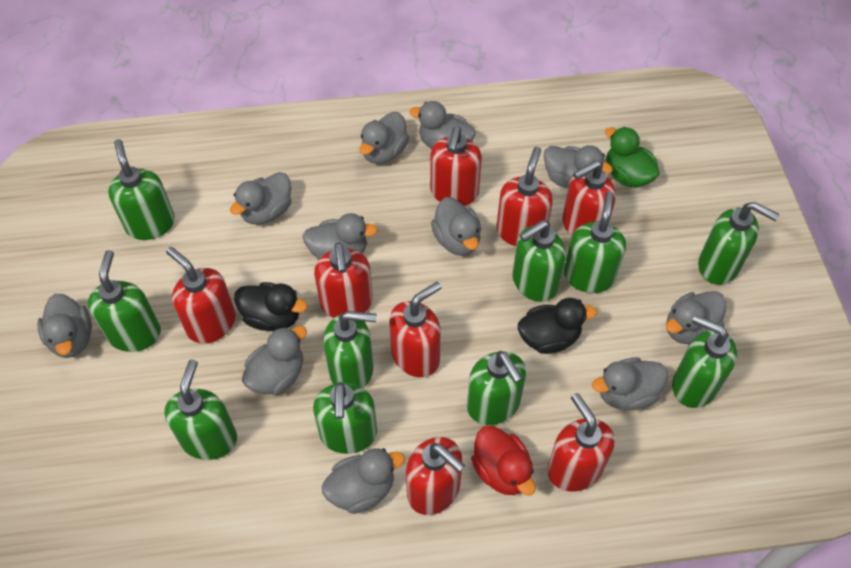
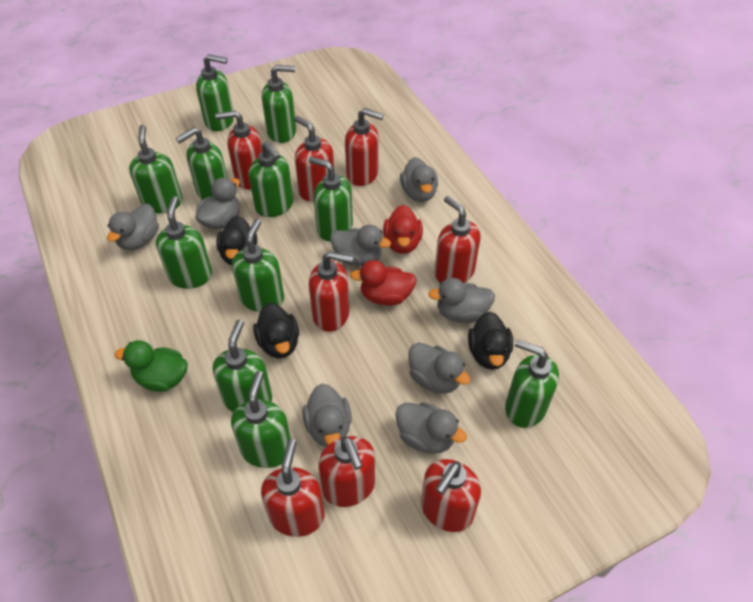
black duck: [234,282,307,331] [518,298,597,354] = 2 -> [216,216,257,265] [253,303,299,358] [468,311,513,370] = 3
green soap dispenser: [88,250,161,352] [108,139,175,240] [164,360,237,460] [313,382,377,454] [324,311,377,388] [467,351,526,425] [513,220,566,302] [564,192,626,293] [672,315,737,408] [698,202,780,285] = 10 -> [129,125,183,213] [156,196,212,289] [176,127,228,200] [196,54,234,131] [213,319,272,412] [231,371,291,468] [232,219,284,312] [249,142,293,217] [262,65,296,143] [309,156,353,242] [505,339,559,428] = 11
grey duck: [37,294,92,358] [230,172,292,225] [242,326,307,395] [303,213,378,260] [322,448,405,514] [359,112,409,164] [409,101,476,149] [431,197,481,256] [544,145,613,189] [592,357,668,410] [666,291,726,344] = 11 -> [107,204,159,250] [196,177,240,230] [303,383,352,447] [330,225,391,266] [396,402,467,454] [400,157,438,202] [408,342,470,394] [428,278,495,323] = 8
red duck: [471,426,536,496] = 1 -> [350,260,417,306] [383,205,423,254] = 2

